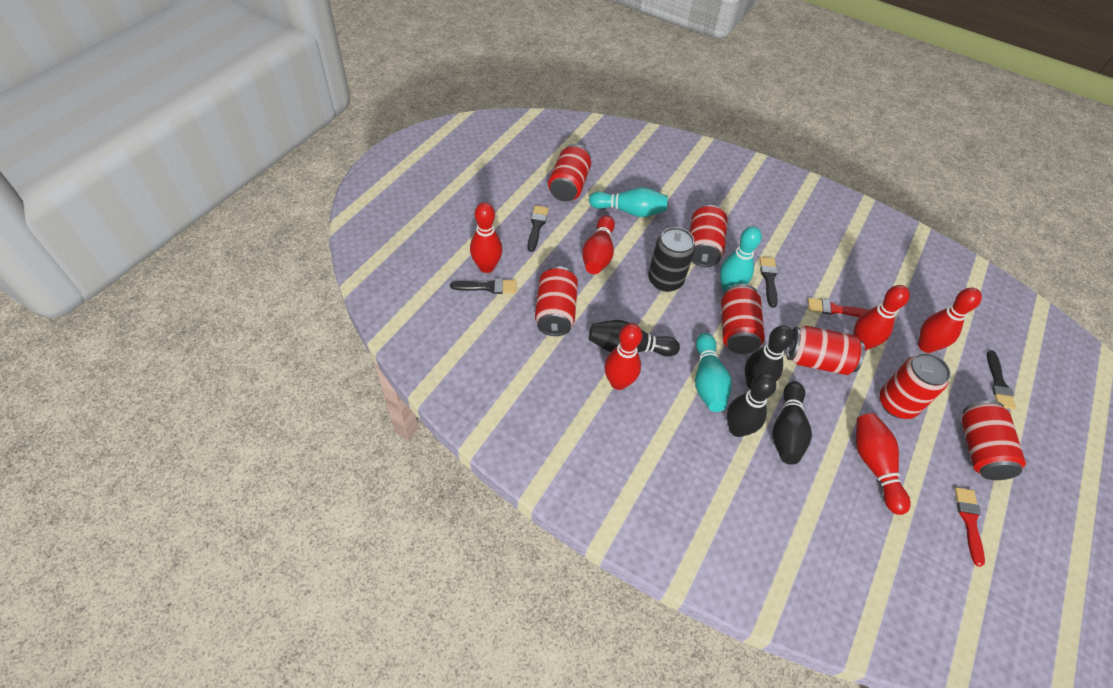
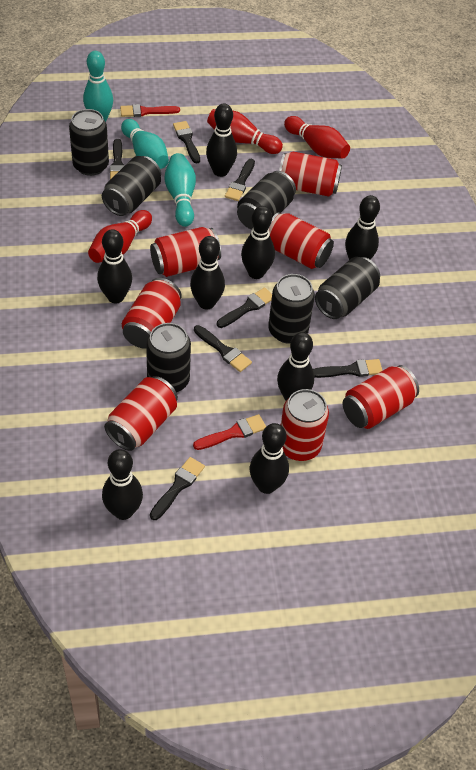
black bowling pin: [589,320,680,357] [727,373,777,437] [745,325,794,389] [772,381,812,465] = 4 -> [97,229,132,303] [102,449,143,520] [190,236,225,310] [206,104,237,177] [241,206,275,279] [250,423,289,494] [277,332,314,401] [345,195,380,260] = 8
black brush: [450,279,516,294] [527,205,549,252] [760,257,778,308] [987,350,1016,410] = 4 -> [110,139,125,180] [150,457,205,520] [173,121,200,164] [194,325,252,372] [217,288,272,328] [225,159,255,201] [313,359,383,378] = 7
black can: [648,227,695,292] = 1 -> [69,109,109,176] [102,156,161,216] [146,323,191,393] [237,171,296,230] [268,274,315,344] [315,257,380,319] = 6
red bowling pin: [470,202,503,273] [582,215,615,274] [605,323,642,390] [854,285,910,351] [856,413,911,515] [918,288,982,353] = 6 -> [88,210,152,263] [207,109,283,154] [284,116,350,159] = 3

